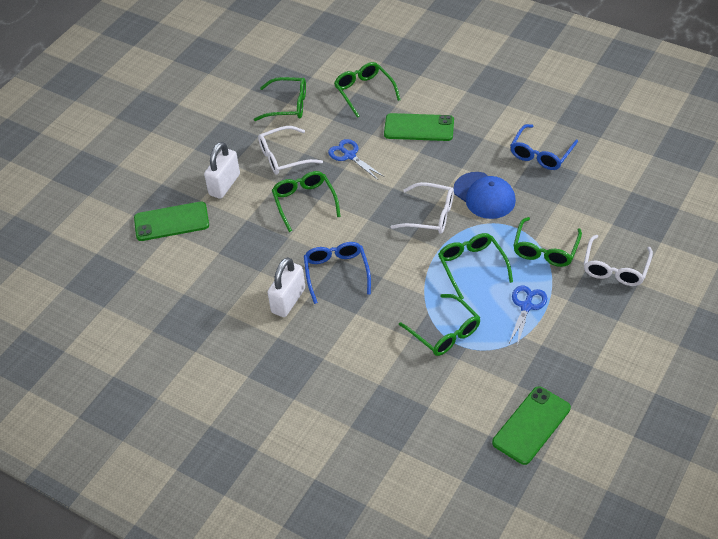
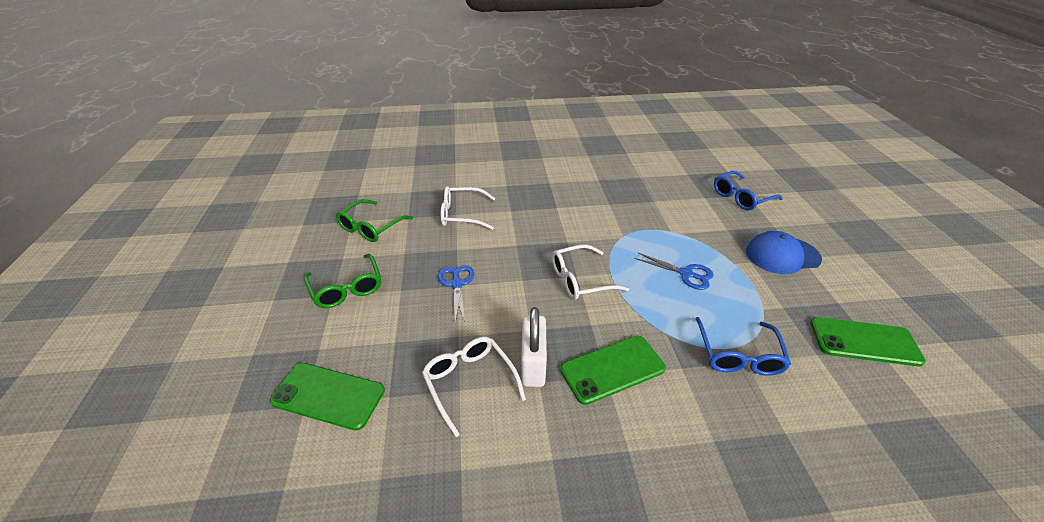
green glasses: [254,77,306,121] [272,171,341,232] [334,62,401,118] [399,294,481,356] [438,233,513,299] [513,217,582,267] = 6 -> [304,254,381,308] [336,199,413,242] = 2
white padlock: [204,142,240,199] [267,257,305,317] = 2 -> [521,307,547,387] = 1

